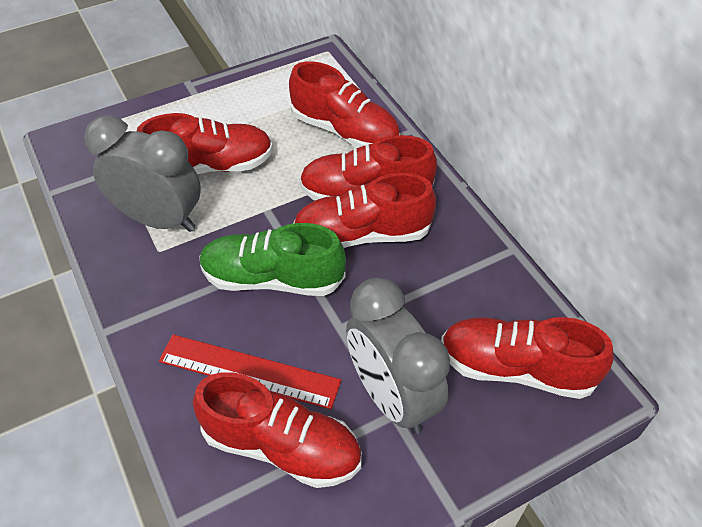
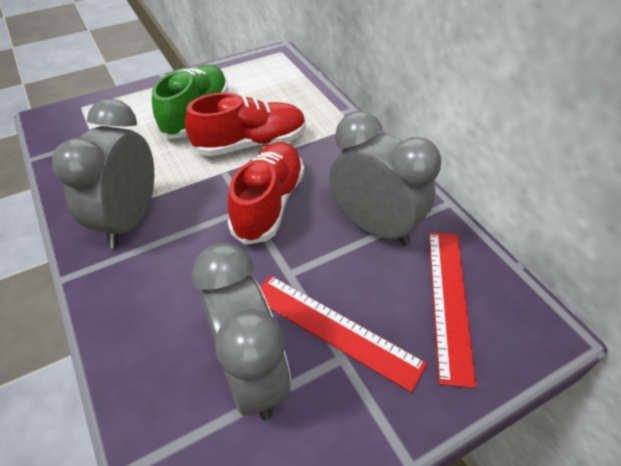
grey clock: [84,115,201,232] [346,278,450,434] = 2 -> [52,99,154,248] [192,243,291,421] [329,111,441,246] = 3
red ruler: [159,335,341,409] = 1 -> [260,276,427,392] [429,232,476,388] = 2
red shoe: [137,113,273,174] [193,372,361,488] [289,61,400,148] [294,173,436,248] [299,135,437,200] [441,317,614,399] = 6 -> [185,93,306,156] [228,142,304,245] = 2

